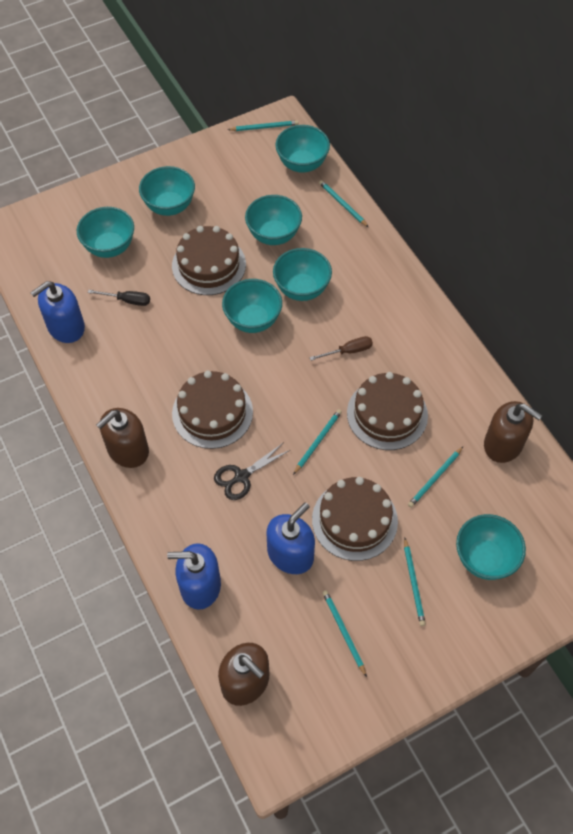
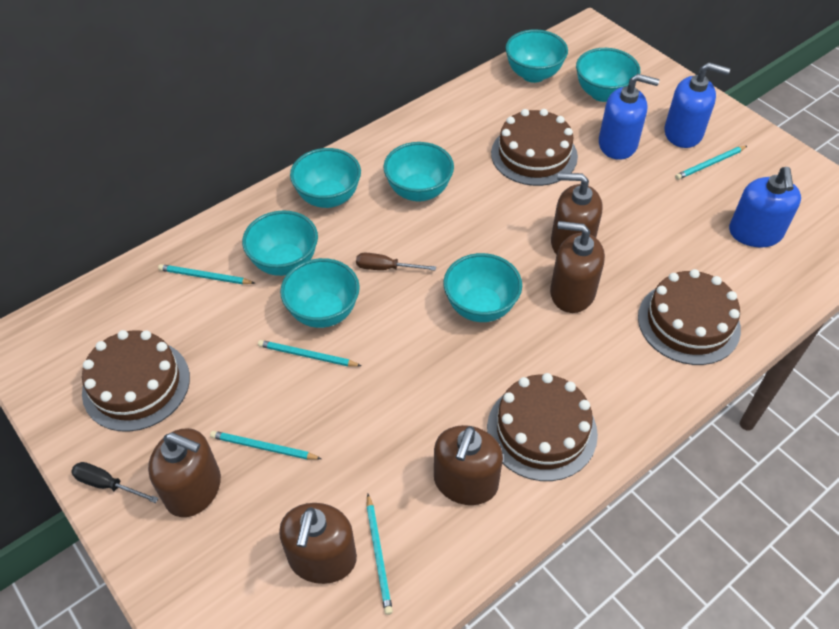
black scissors: [214,443,290,500] = 1 -> none = 0
brown soap dispenser: [96,408,149,468] [218,643,269,706] [484,401,542,463] = 3 -> [148,428,221,517] [279,503,357,584] [434,425,503,505] [550,221,605,313] [551,173,602,255] = 5
turquoise pencil: [228,120,298,131] [293,409,342,475] [319,180,368,227] [322,590,367,677] [404,537,426,626] [408,447,463,508] = 6 -> [158,264,254,284] [210,431,322,460] [258,340,362,366] [366,494,393,615] [675,146,747,180] = 5

